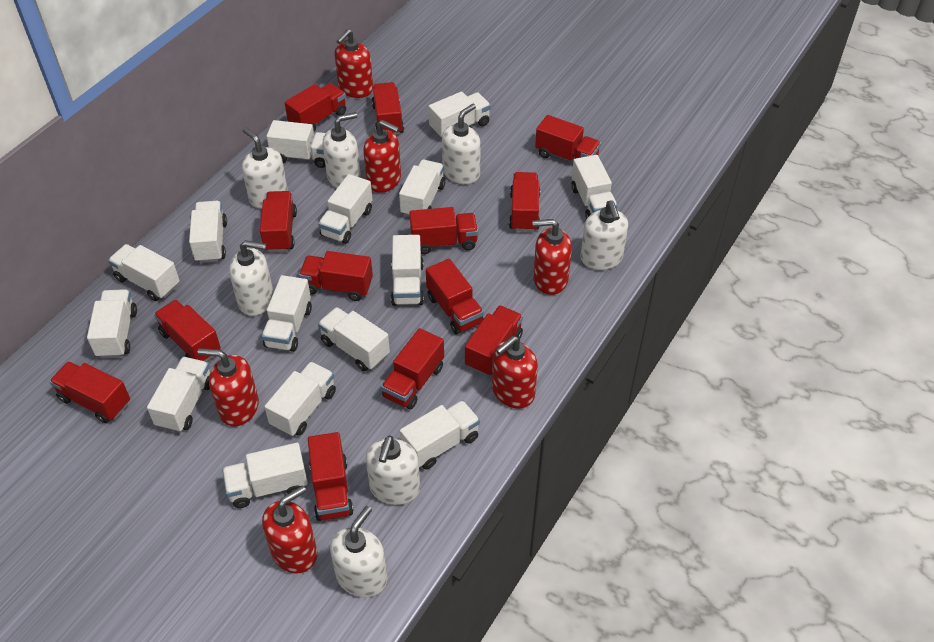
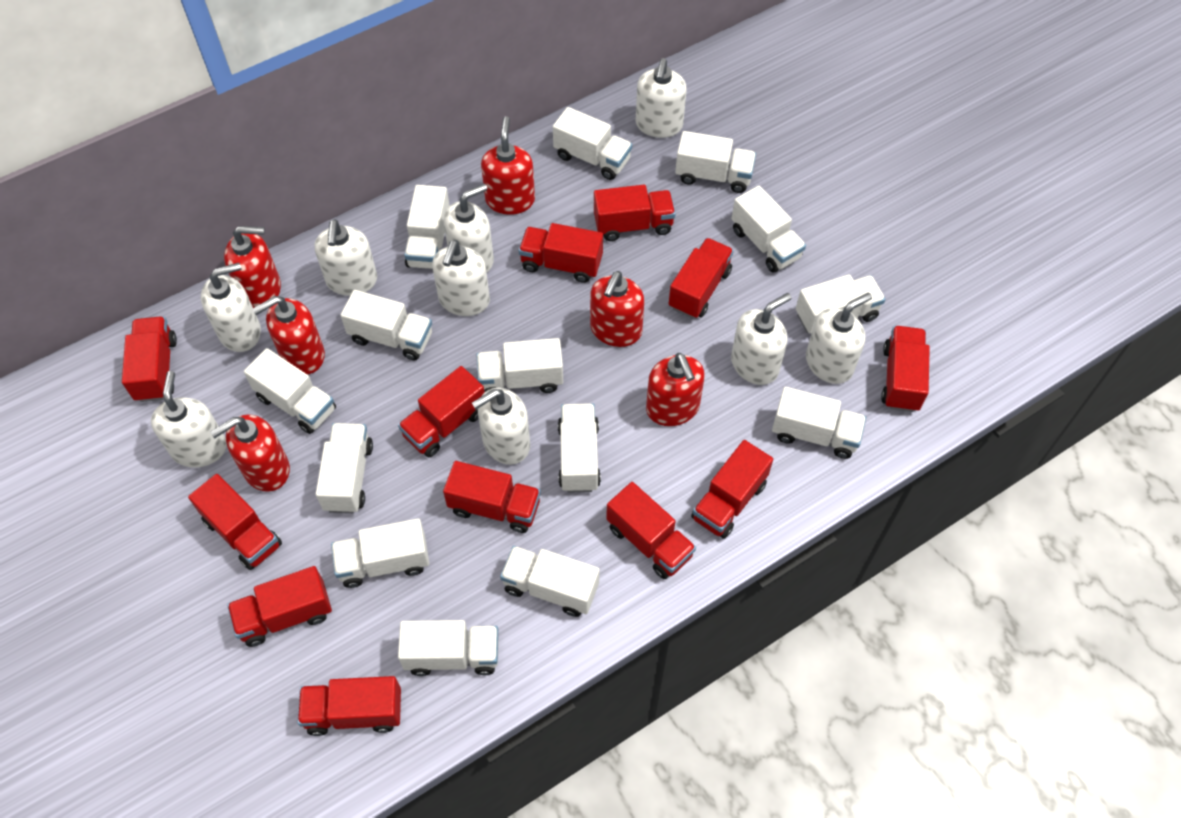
red truck: [49,361,130,423] [154,300,221,362] [260,191,297,252] [285,83,346,132] [299,251,373,301] [308,432,354,521] [372,82,404,135] [381,328,444,410] [410,207,478,254] [426,259,484,334] [465,305,523,376] [509,172,540,232] [535,115,601,162] = 13 -> [122,317,177,402] [188,474,282,570] [227,566,332,647] [297,676,401,736] [398,366,485,457] [443,461,541,533] [519,223,603,283] [594,185,676,241] [606,482,696,579] [669,238,734,319] [691,440,773,539] [881,326,930,412] = 12
white soap dispenser: [229,240,274,316] [242,128,288,209] [322,112,361,188] [330,506,387,597] [365,435,420,505] [442,103,481,184] [580,200,628,270] = 7 -> [151,371,227,468] [201,263,261,352] [315,219,377,296] [432,240,490,316] [443,183,494,272] [472,388,530,465] [636,58,687,138] [731,293,791,385] [806,293,872,384] = 9
white truck: [87,289,137,358] [108,244,180,301] [147,357,210,433] [189,201,227,263] [222,443,308,508] [262,275,312,352] [264,362,336,437] [266,120,326,168] [318,174,373,244] [318,307,390,371] [391,235,424,306] [399,160,445,217] [400,400,480,469] [428,91,491,139] [571,155,618,219] = 15 -> [244,348,336,434] [316,423,373,513] [331,518,429,588] [341,290,432,360] [398,620,499,676] [404,185,450,269] [476,338,563,393] [500,546,600,617] [553,107,632,180] [558,403,601,493] [675,131,756,193] [732,186,806,273] [772,387,866,459] [796,275,886,334] = 14

